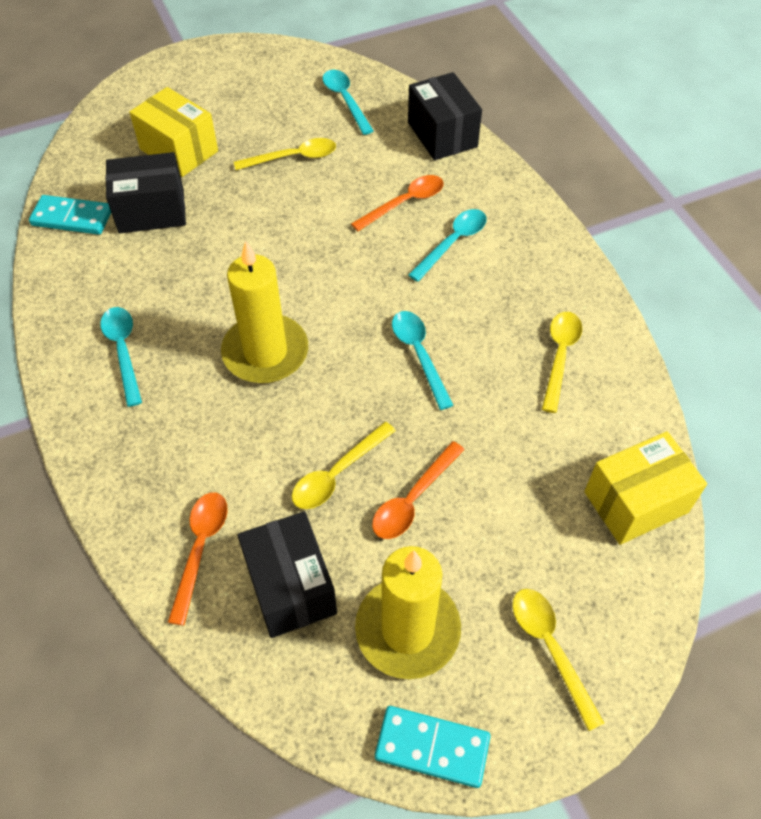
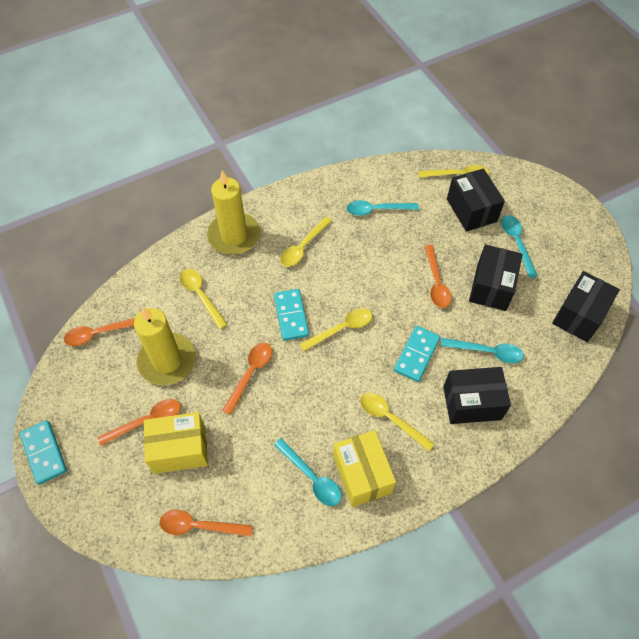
black box: [105,152,186,233] [237,511,337,638] [408,72,482,160] = 3 -> [443,367,511,424] [447,168,505,232] [469,245,523,311] [552,271,620,342] = 4
orange spoon: [168,492,228,626] [351,175,444,231] [372,441,465,539] = 3 -> [64,318,135,346] [97,399,181,446] [159,510,253,537] [222,343,272,415] [424,245,452,308] = 5
turquoise domino: [29,195,111,235] [375,706,491,788] = 2 -> [20,420,67,485] [274,289,309,341] [394,326,441,382] = 3
yellow spoon: [234,138,336,170] [292,422,396,509] [512,589,604,731] [542,312,582,413] = 4 -> [179,269,228,329] [280,217,332,267] [299,308,372,351] [360,392,435,451] [418,165,489,178] = 5

